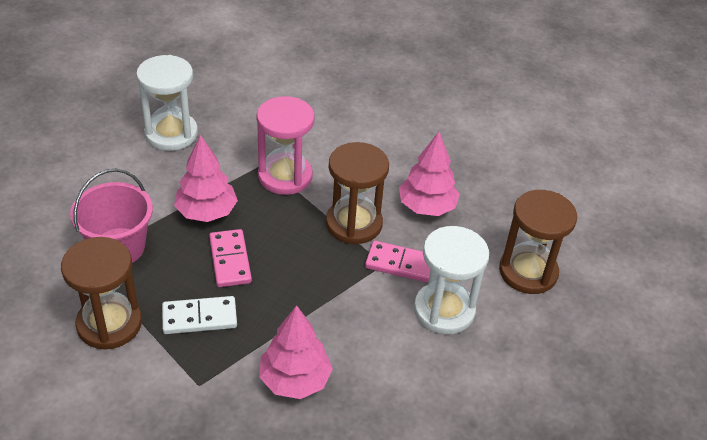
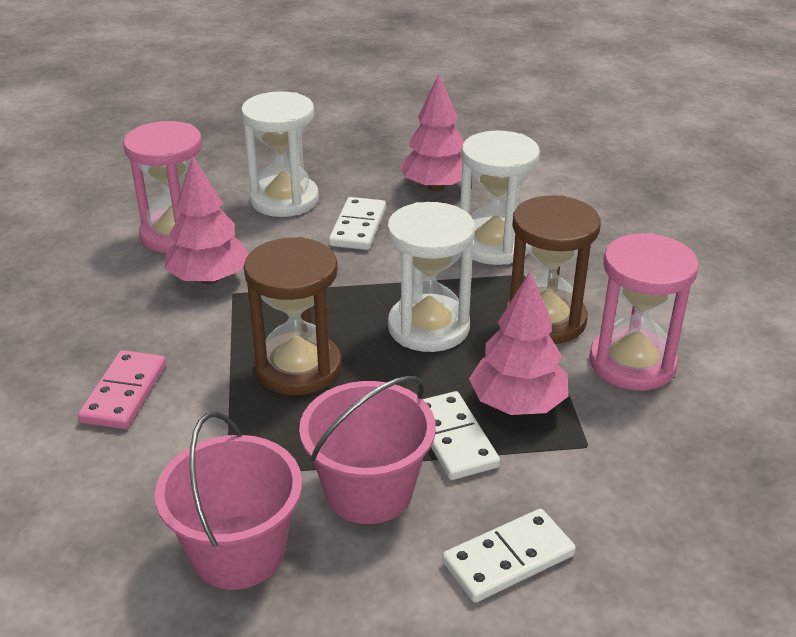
brown hourglass: [61,237,142,350] [326,142,389,244] [499,190,577,294] = 3 -> [244,237,342,395] [506,195,601,344] = 2
pink bucket: [70,169,153,263] = 1 -> [155,411,302,590] [299,376,436,524] = 2
pink domino: [209,229,252,287] [365,241,431,283] = 2 -> [78,350,166,429] = 1
pink hourglass: [256,96,315,195] = 1 -> [123,121,202,253] [589,233,699,390] = 2
white domino: [162,296,237,334] = 1 -> [329,197,386,250] [423,391,500,480] [442,509,576,603] = 3
white hourglass: [136,55,198,151] [414,226,489,334] = 2 -> [241,91,319,217] [387,202,475,352] [460,131,540,265] = 3

